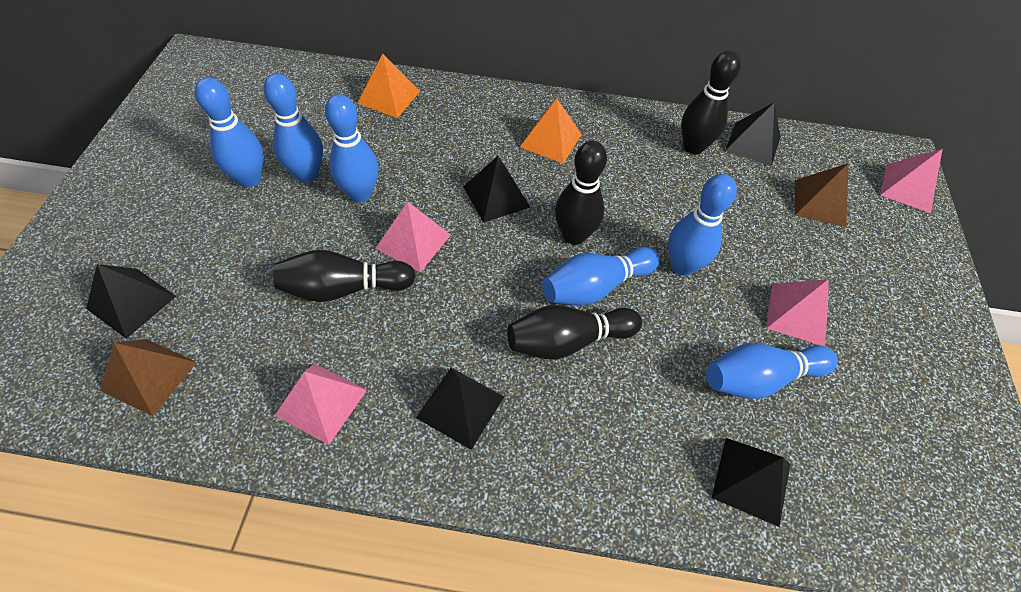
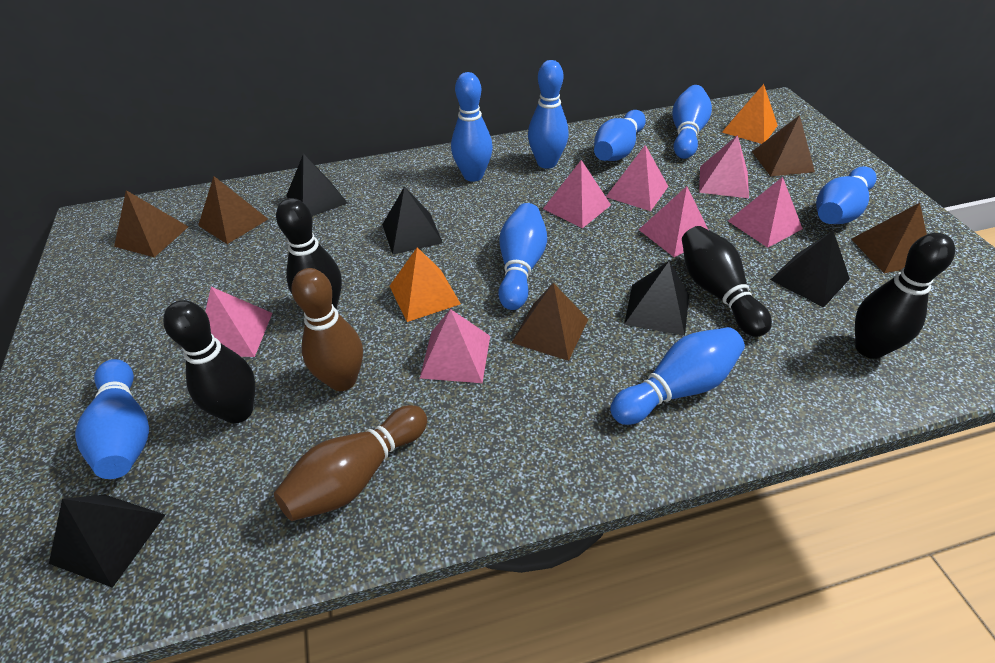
blue bowling pin: [195,77,264,187] [264,74,323,183] [325,94,378,202] [542,247,660,305] [668,174,737,276] [706,343,838,399] = 6 -> [75,359,149,479] [451,72,493,182] [498,203,547,310] [528,60,569,169] [594,110,646,161] [610,327,745,425] [672,85,712,159] [816,166,877,224] = 8
brown bowling pin: none = 0 -> [274,405,427,521] [292,268,363,391] = 2
brown pyramid: [100,339,197,416] [795,163,849,227] = 2 -> [114,190,188,257] [198,176,268,244] [511,283,588,361] [752,115,815,176] [851,203,927,273] = 5
pink pyramid: [275,363,367,445] [375,202,451,272] [766,279,829,346] [880,149,943,213] = 4 -> [205,287,272,357] [420,309,490,383] [543,160,611,228] [606,145,669,211] [639,186,708,257] [699,135,749,198] [728,177,803,248] = 7

